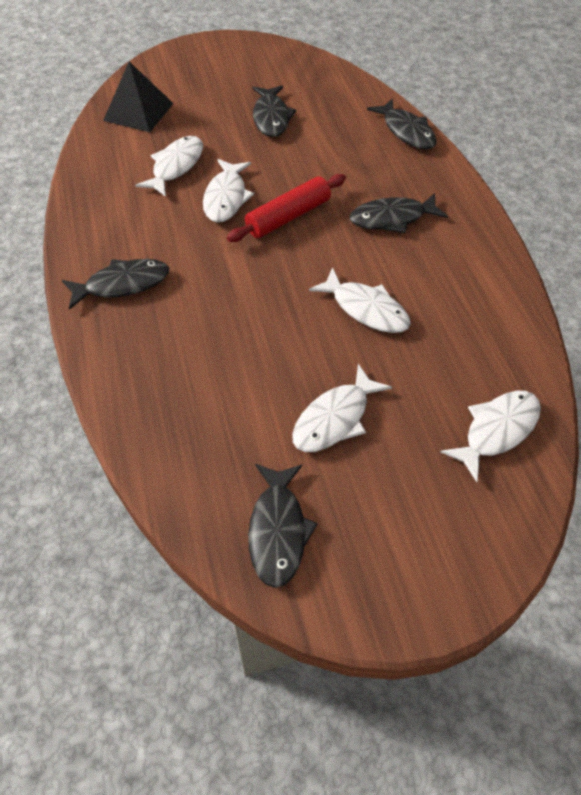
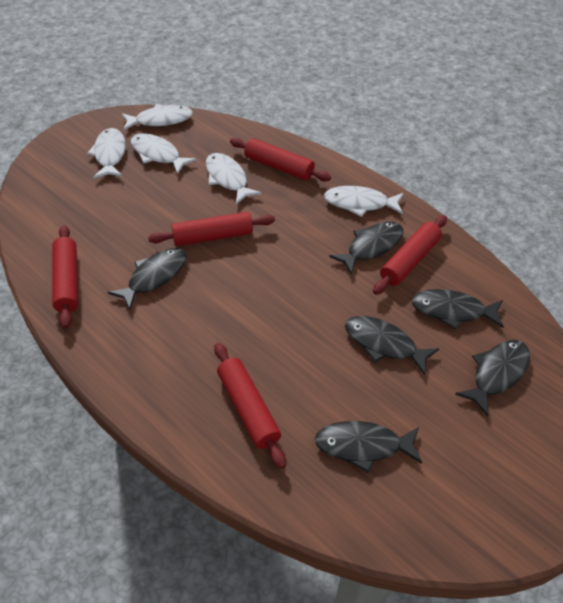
black fish: [62,259,169,310] [248,464,318,588] [252,85,296,137] [349,193,448,233] [367,98,437,150] = 5 -> [108,248,186,310] [315,421,422,473] [329,222,403,274] [345,316,439,376] [411,289,504,329] [455,340,530,417] = 6
black pyramid: [103,62,174,132] = 1 -> none = 0
red rolling pin: [227,174,346,242] = 1 -> [52,225,78,328] [148,212,275,246] [214,343,286,469] [230,138,331,181] [373,215,447,295] = 5

